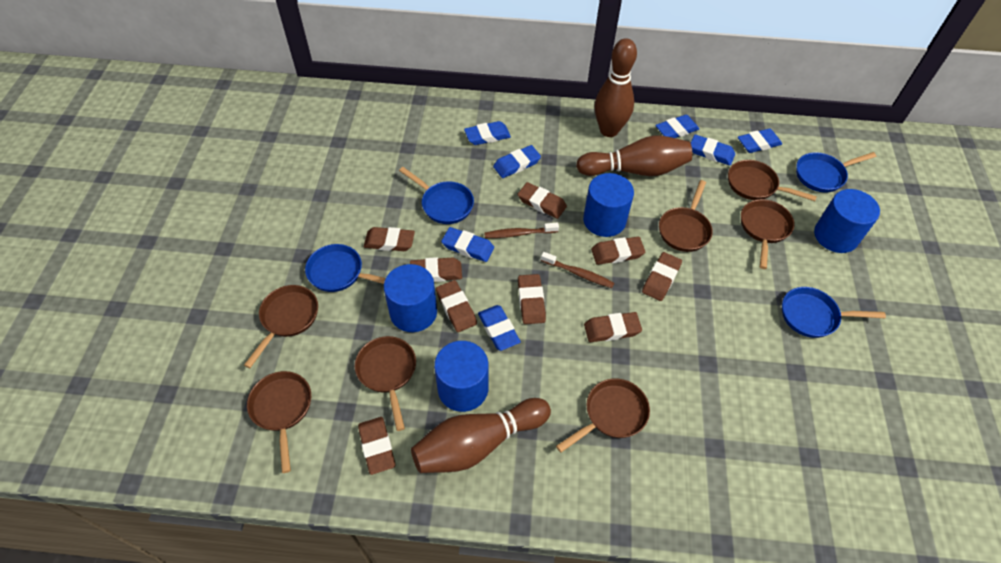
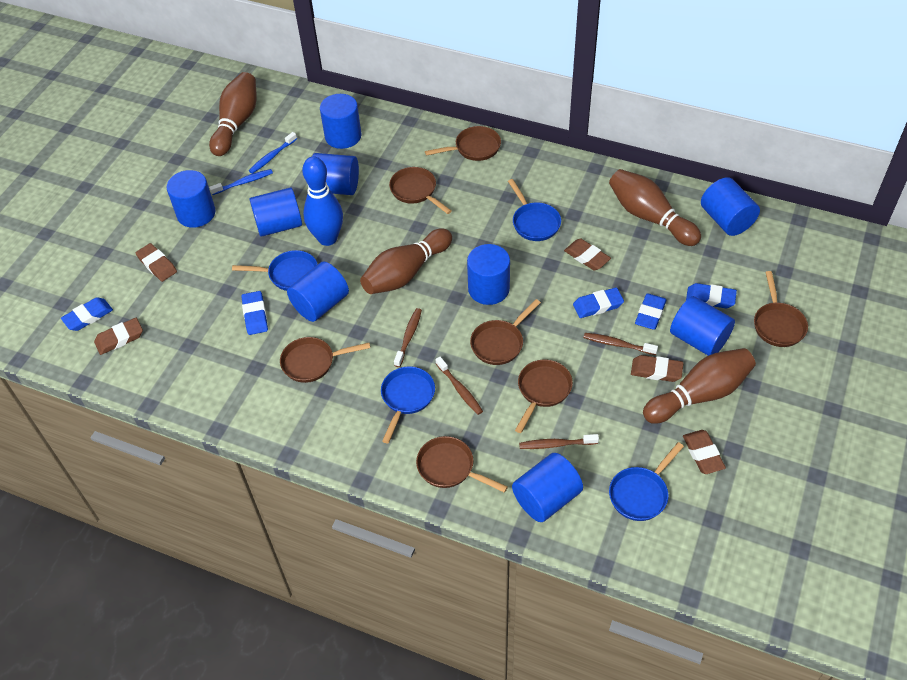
blue bowling pin: none = 0 -> [302,157,343,246] = 1
blue cylinder: [384,264,437,332] [434,341,488,412] [583,173,634,237] [814,189,880,253] = 4 -> [167,170,215,228] [250,187,302,237] [287,262,349,322] [312,153,359,195] [320,94,361,149] [467,244,510,305] [512,453,583,522] [670,296,735,356] [701,177,760,236] = 9
blue eraser: [441,227,494,262] [464,121,511,145] [478,305,521,351] [493,145,541,178] [655,114,699,138] [691,135,735,166] [738,128,782,153] = 7 -> [61,297,113,331] [242,291,268,335] [573,287,624,318] [635,293,667,330] [686,283,737,308] = 5
blue toothbrush: none = 0 -> [209,169,273,195] [249,132,297,174] = 2
brown bowling pin: [411,398,551,473] [576,135,692,176] [594,38,637,137] = 3 -> [209,72,256,156] [360,228,452,294] [609,169,701,246] [643,348,756,424] = 4
brown eraser: [358,417,395,475] [364,227,415,251] [410,257,462,282] [436,280,477,332] [518,182,567,219] [518,274,546,324] [584,312,642,342] [591,237,645,265] [642,252,682,301] = 9 -> [94,318,143,355] [136,243,177,282] [564,239,611,270] [631,355,683,382] [683,430,726,474] = 5
brown toothbrush: [484,222,559,238] [541,252,614,288] = 2 -> [394,308,422,367] [436,357,483,415] [519,434,599,449] [584,333,658,355] = 4

